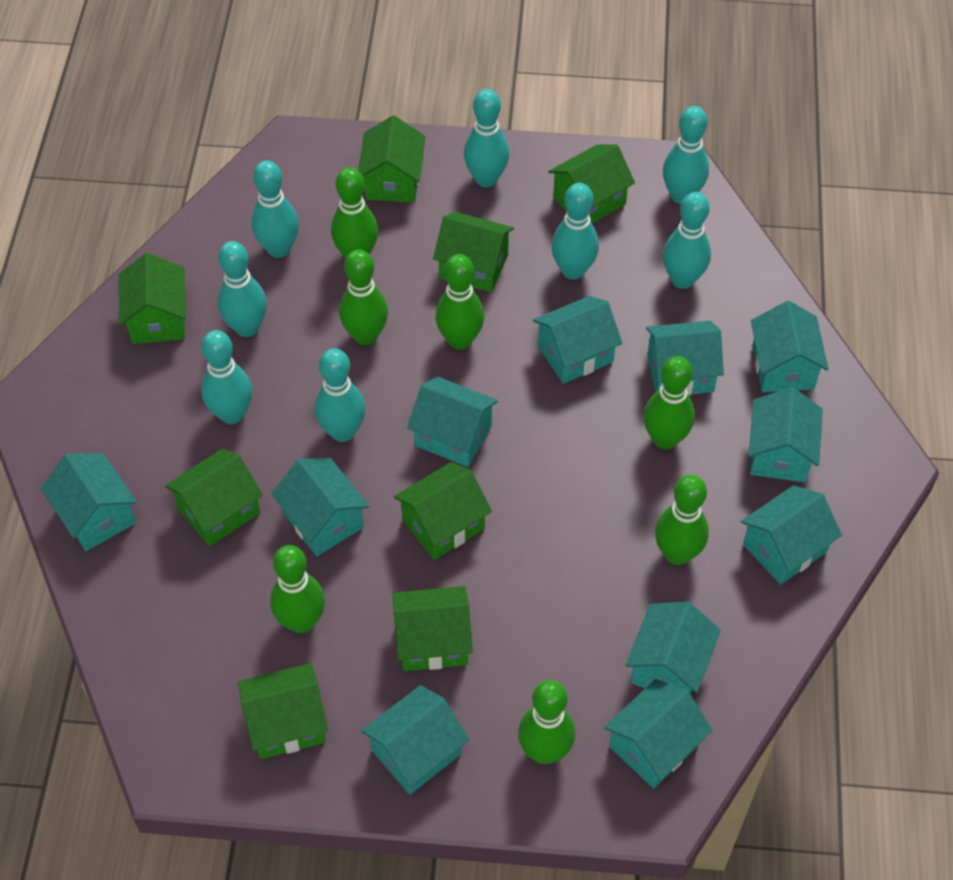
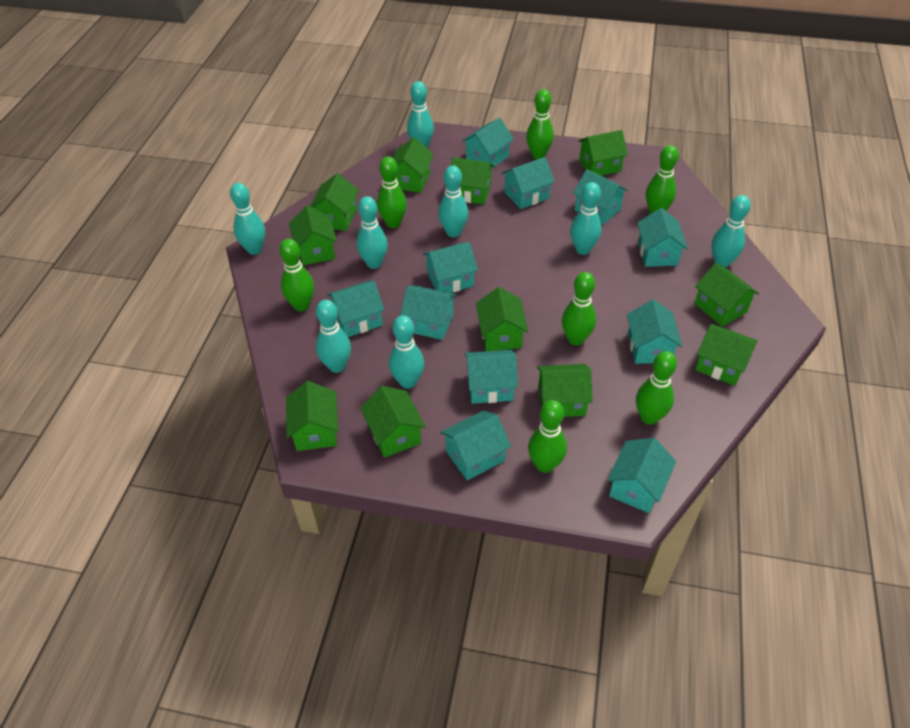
green house: [119,253,186,344] [165,449,263,547] [238,663,328,759] [358,115,425,203] [393,586,473,671] [394,462,492,560] [433,212,514,293] [548,144,635,223] = 8 -> [286,381,339,451] [289,205,337,265] [310,173,359,231] [360,386,426,458] [393,137,434,193] [451,157,494,205] [476,287,528,351] [537,364,593,417] [578,130,628,176] [694,263,759,327] [695,324,758,386] = 11

